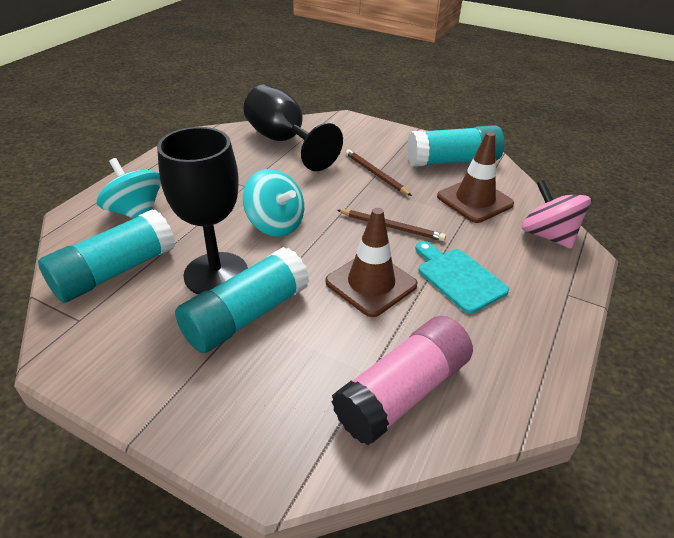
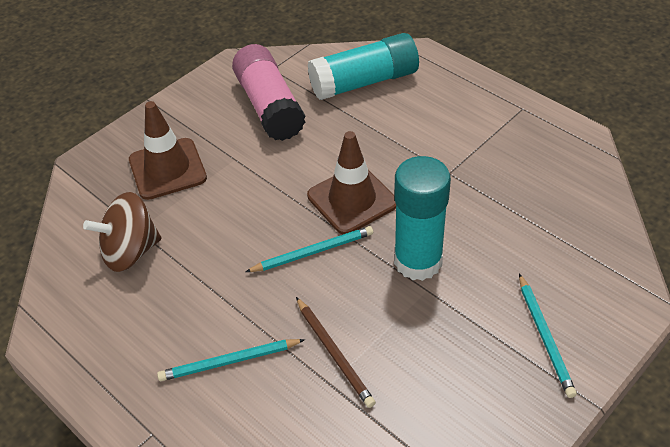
black goblet: [157,127,248,294] [244,85,343,171] = 2 -> none = 0
brown pencil: [337,209,446,241] [345,149,412,196] = 2 -> [296,297,376,408] = 1
brown spinning top: none = 0 -> [83,192,161,272] = 1
pink spinning top: [522,180,591,249] = 1 -> none = 0
turquoise cutting board: [415,241,509,314] = 1 -> none = 0
turquoise glue stick: [38,209,175,303] [175,247,309,353] [407,125,504,167] = 3 -> [308,33,419,100] [394,156,451,281] = 2
turquoise pencil: none = 0 -> [157,339,305,381] [245,226,373,272] [519,274,577,398] = 3
turquoise spinning top: [97,158,161,218] [243,169,304,237] = 2 -> none = 0

